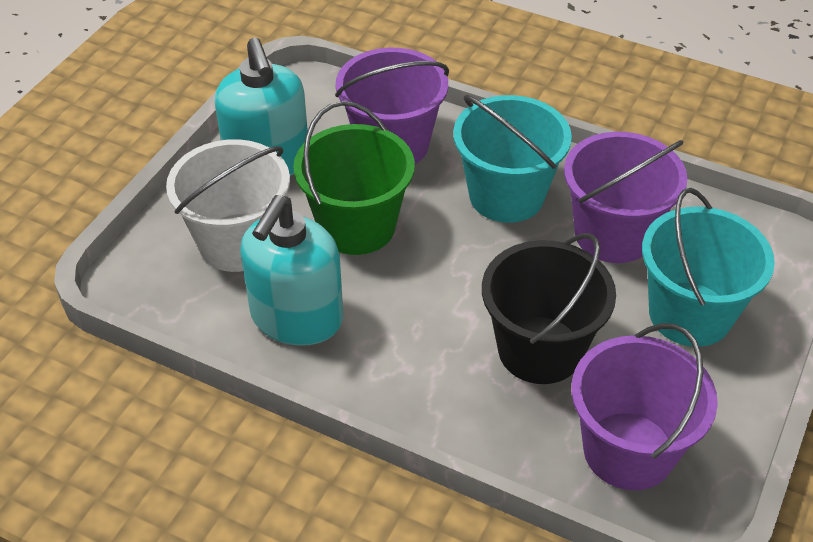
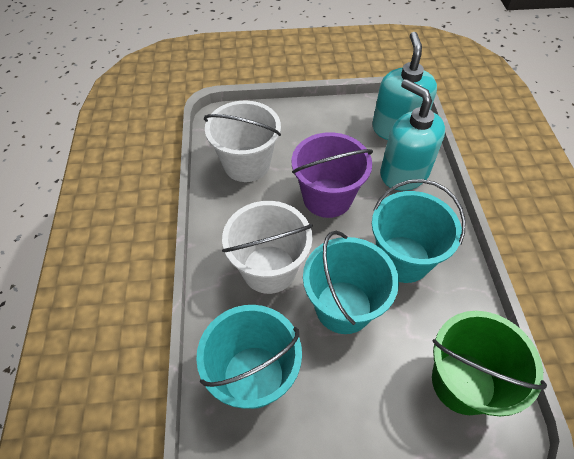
black bucket: [482,233,616,384] = 1 -> none = 0
purple bucket: [335,48,449,164] [564,132,687,263] [571,323,718,490] = 3 -> [292,132,373,218] = 1
turquoise bucket: [453,95,572,223] [642,188,775,347] = 2 -> [196,305,302,409] [303,231,399,334] [372,179,466,283] = 3
white bucket: [166,139,290,272] = 1 -> [204,101,281,182] [222,201,313,294] = 2

